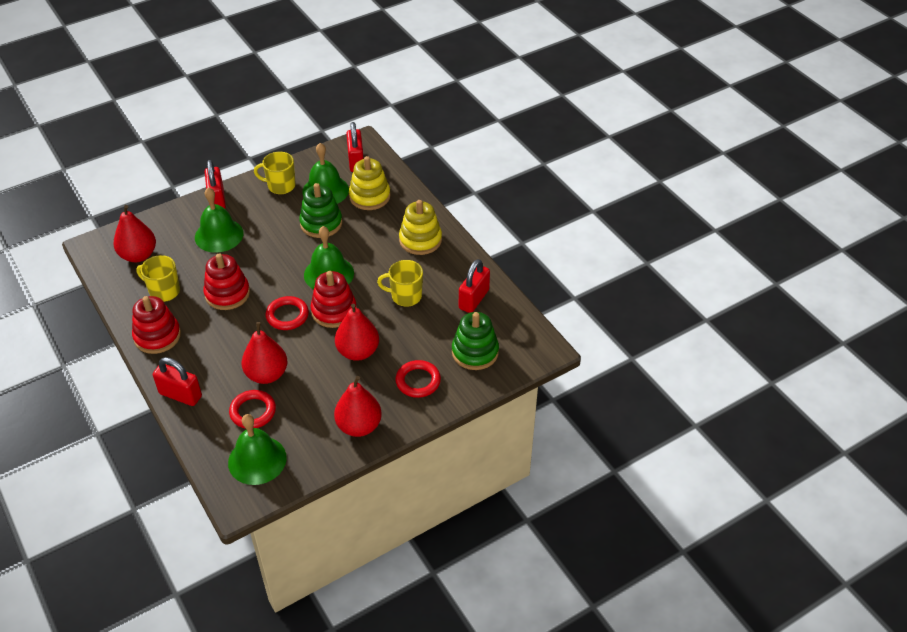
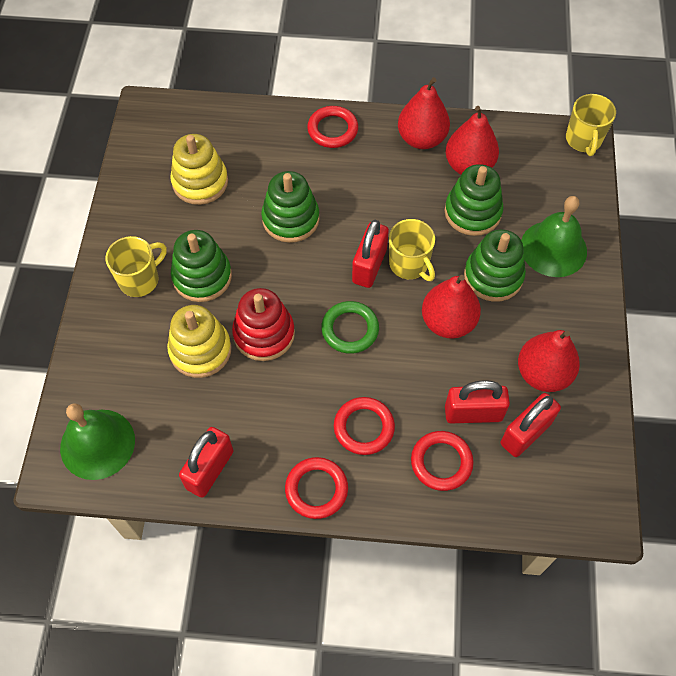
green bell: [195,187,243,253] [228,414,287,485] [302,143,349,204] [304,226,354,289] = 4 -> [60,403,135,480] [521,196,587,277] = 2
green ring: none = 0 -> [321,301,379,354] = 1
green stacking toy: [299,183,342,238] [452,312,499,370] = 2 -> [171,230,232,302] [261,171,320,243] [445,164,504,236] [464,229,526,302] = 4
red ring: [229,390,276,429] [266,296,309,330] [395,360,441,398] = 3 -> [285,457,348,519] [307,106,358,148] [334,397,395,455] [411,431,474,491] = 4
red stacking toy: [132,296,181,354] [203,254,250,310] [310,271,357,328] = 3 -> [232,288,295,361] = 1

